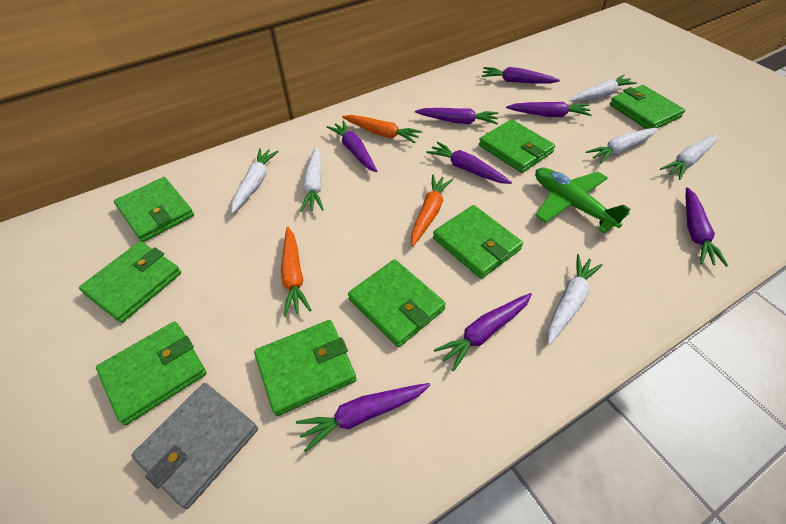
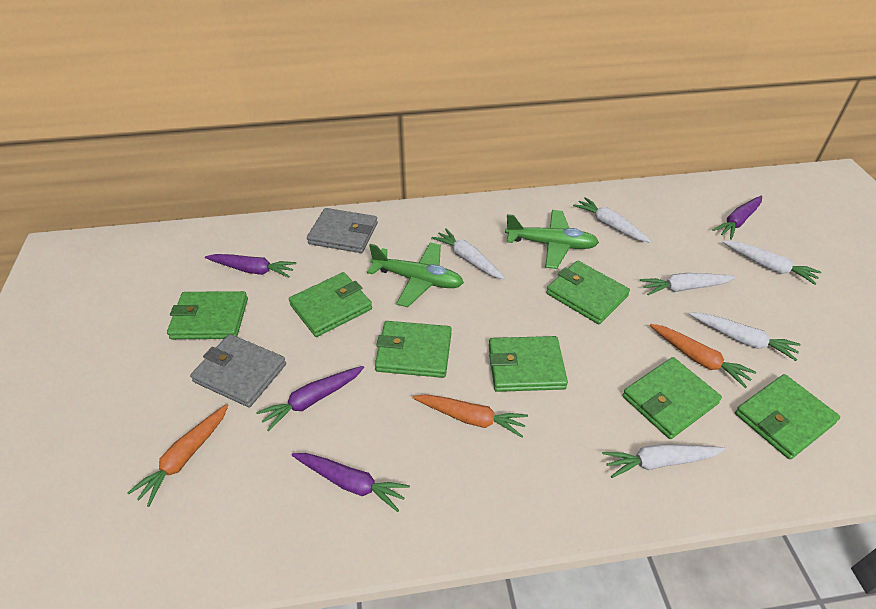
green plane: [535,168,630,234] = 1 -> [367,242,464,307] [505,210,599,269] = 2
green wallet: [79,241,181,323] [96,321,207,425] [114,177,194,242] [254,320,357,416] [348,259,446,347] [433,205,523,279] [479,119,555,173] [609,85,685,129] = 8 -> [167,291,248,339] [289,272,372,337] [375,321,452,378] [489,336,568,392] [546,261,630,324] [622,357,722,439] [735,374,840,460] = 7
grey wallet: [131,383,258,509] = 1 -> [190,334,286,407] [307,208,378,253] = 2
purple carrot: [296,383,430,453] [327,120,377,172] [415,108,498,124] [426,142,512,184] [434,293,532,372] [482,67,560,84] [506,102,592,117] [686,187,728,267] = 8 -> [205,254,297,278] [256,366,364,432] [291,453,410,512] [712,196,762,240] = 4

